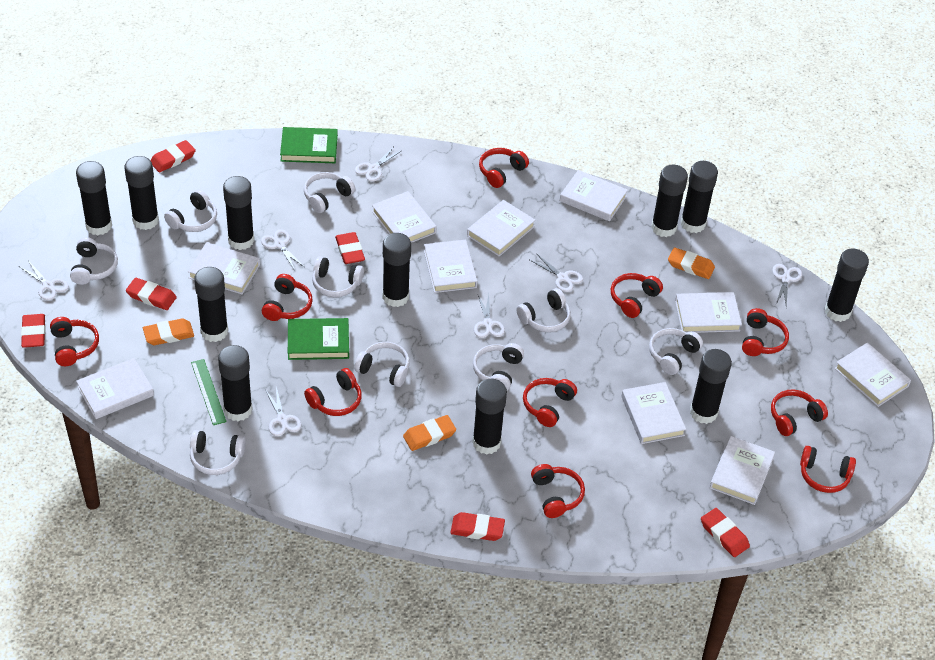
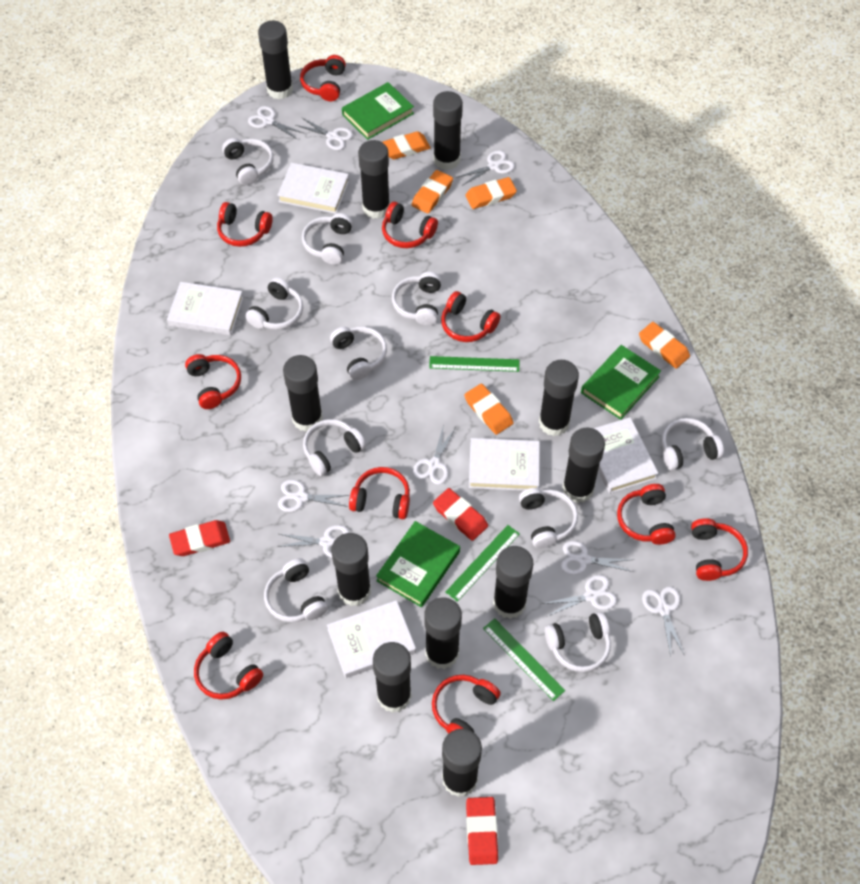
green book: [280,127,338,163] [288,318,349,360] = 2 -> [342,82,414,140] [376,521,460,607] [581,345,661,420] = 3
green ruler: [191,359,227,425] = 1 -> [429,356,519,372] [446,525,520,602] [483,618,565,701] = 3
orange eraser: [143,318,194,345] [403,415,456,451] [668,247,715,279] = 3 -> [382,131,431,159] [412,170,453,214] [464,383,514,435] [465,177,517,209] [639,322,690,369] = 5
red eraser: [21,314,46,348] [126,278,177,310] [150,140,196,173] [335,232,365,264] [450,512,505,541] [701,508,750,557] = 6 -> [169,520,230,556] [433,488,488,541] [466,797,498,865] = 3
white book: [76,358,154,419] [188,242,260,294] [372,191,437,243] [424,240,477,293] [467,200,535,257] [560,170,628,221] [621,382,686,444] [675,292,742,333] [710,436,775,505] [834,343,911,407] = 10 -> [167,282,243,335] [277,163,349,214] [327,600,416,678] [469,438,540,491] [593,417,658,494] = 5
white headphones: [70,237,118,285] [164,189,217,232] [190,430,246,475] [304,172,355,213] [312,256,364,297] [354,342,410,387] [473,343,524,391] [516,288,571,332] [649,328,703,375] = 9 -> [222,138,273,185] [245,277,303,330] [264,558,328,622] [302,213,353,265] [303,419,366,476] [330,327,387,380] [392,272,441,326] [519,488,578,548] [545,612,611,672] [662,418,724,470] = 10
white scissors: [20,262,69,301] [261,229,304,270] [265,386,301,436] [355,148,401,182] [474,294,505,338] [530,253,583,292] [772,264,802,308] = 7 -> [248,106,303,140] [277,525,349,558] [278,480,349,512] [296,117,353,150] [413,425,455,485] [456,150,515,186] [542,575,617,616] [561,541,633,575] [642,586,684,657] = 9

